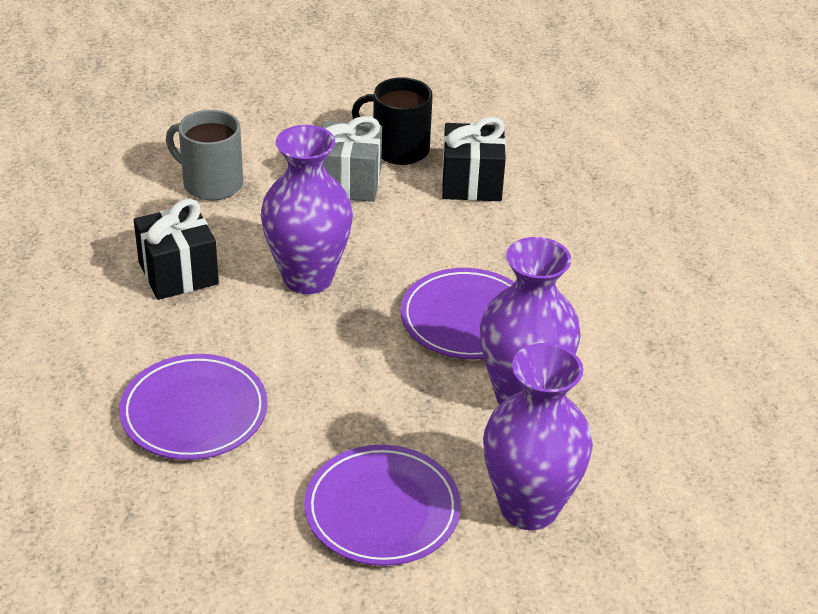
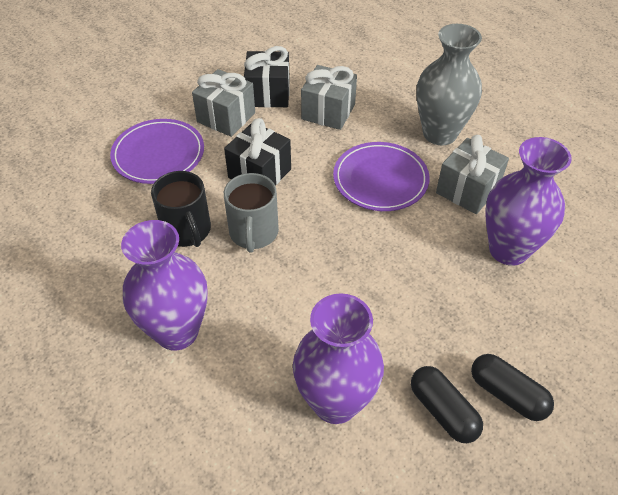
black capsule: none = 0 -> [411,366,483,443] [471,354,554,421] = 2
grey gift: [322,116,382,202] = 1 -> [192,69,255,137] [301,65,357,130] [436,135,509,214] = 3
grey vase: none = 0 -> [417,24,482,145] = 1
purple plate: [119,354,268,460] [304,445,461,566] [400,268,514,359] = 3 -> [110,119,204,184] [333,142,430,211] = 2

